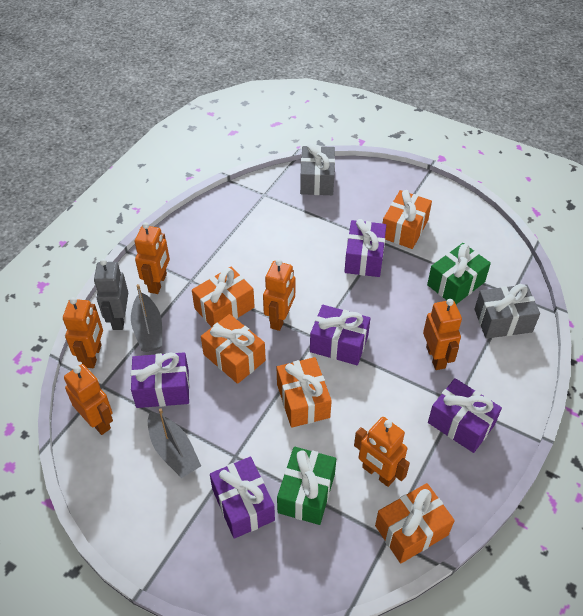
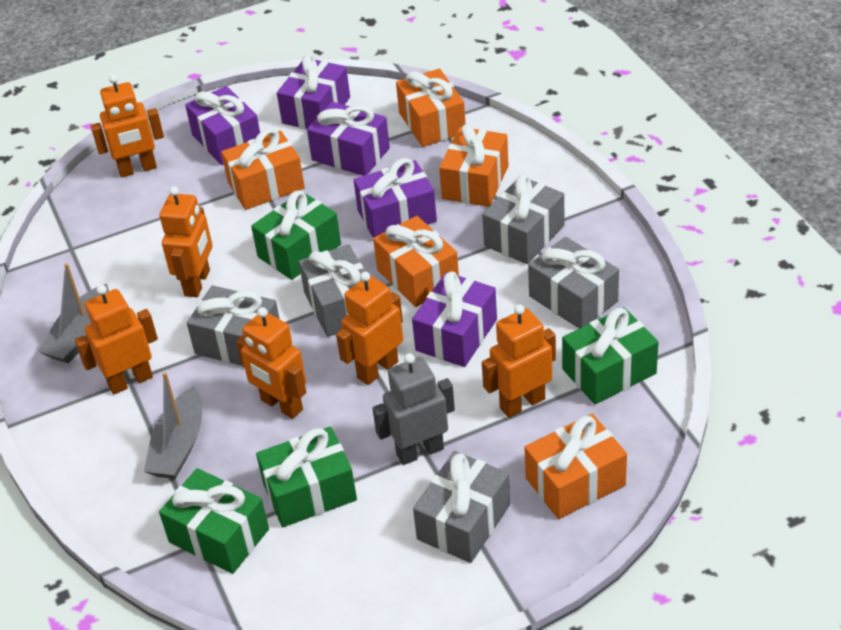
green gift: [277,447,336,525] [427,243,491,304] = 2 -> [159,468,269,574] [251,191,341,280] [256,426,357,527] [562,307,658,404] = 4
grey gift: [300,143,335,195] [474,284,540,339] = 2 -> [187,285,280,366] [299,245,365,337] [413,451,510,563] [482,174,564,264] [528,237,619,329] = 5

